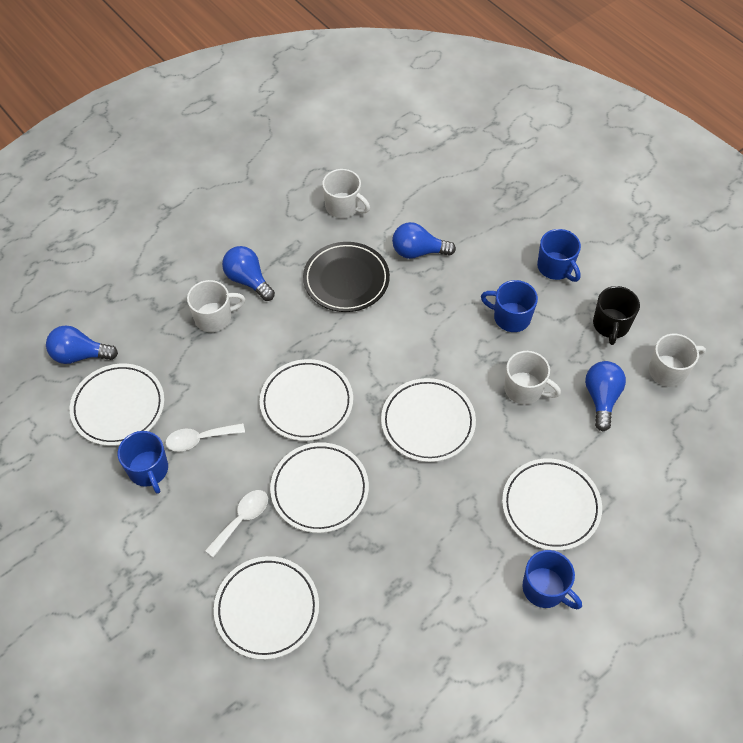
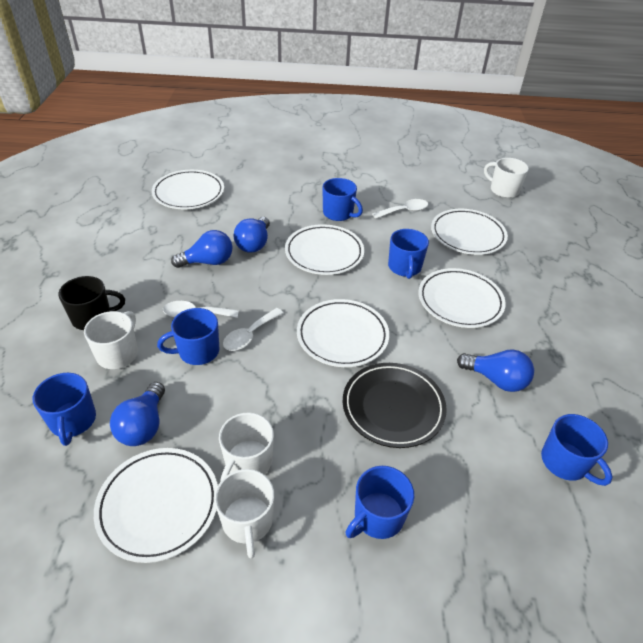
blue mug: [118,431,168,494] [481,280,538,332] [522,550,582,609] [537,229,581,282] = 4 -> [33,373,96,446] [157,308,219,365] [322,178,363,221] [345,466,414,539] [388,229,429,279] [541,414,612,486] = 6
white spoon: [166,423,245,452] [205,490,268,558] = 2 -> [163,301,239,318] [223,308,283,351] [372,199,428,219] = 3

